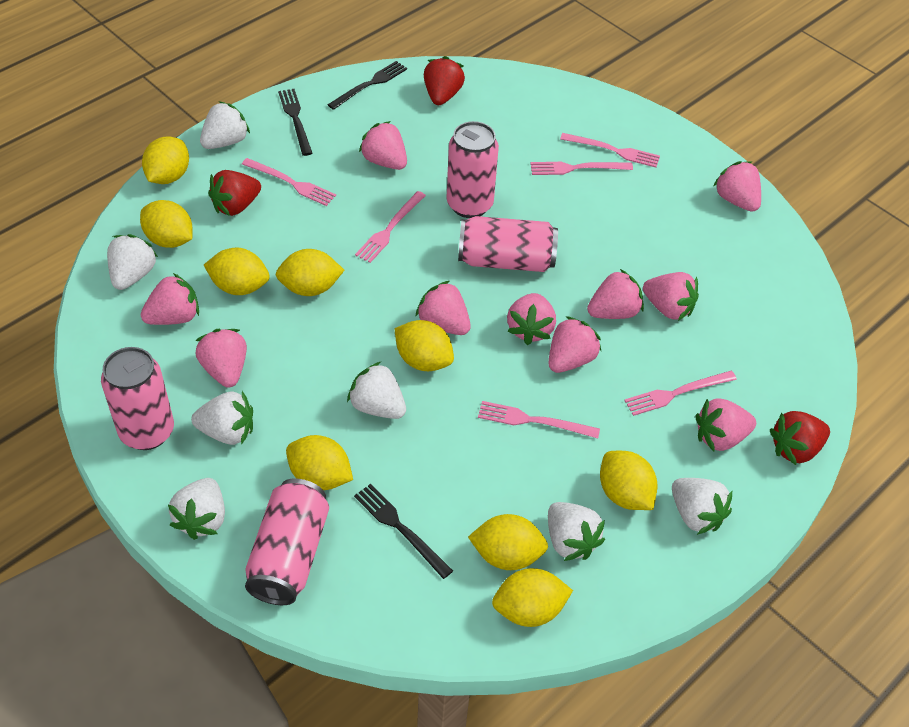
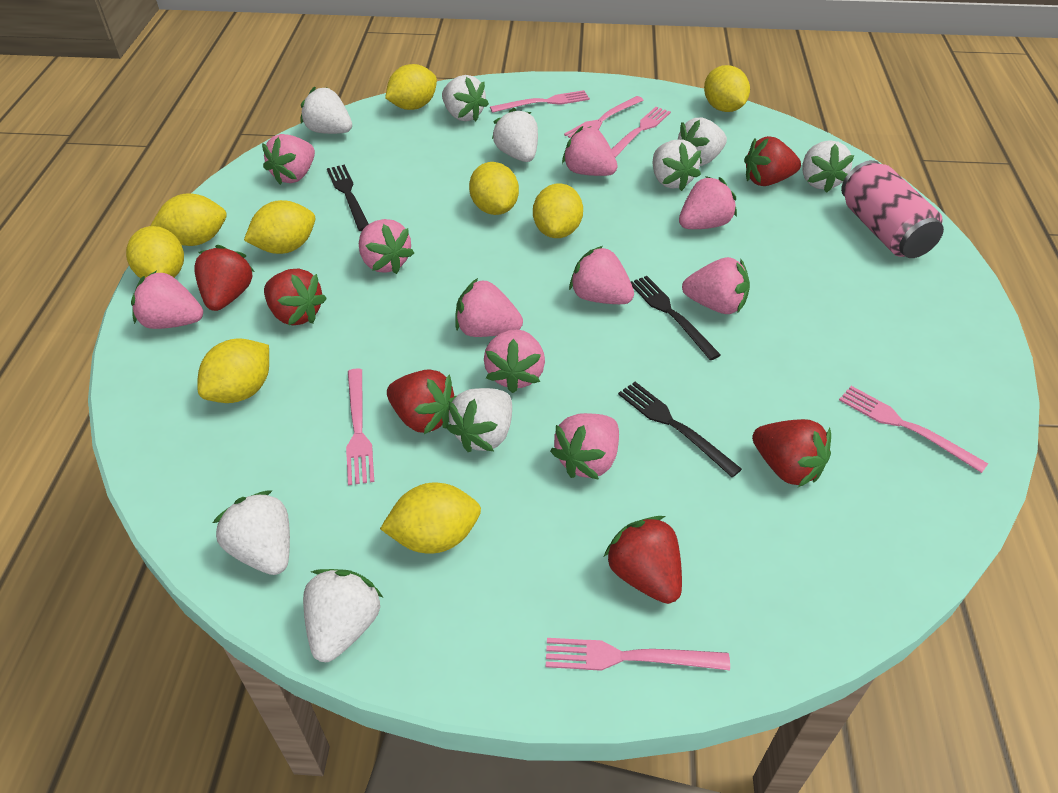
pink can: [101,347,174,450] [245,478,329,605] [447,121,499,218] [458,216,558,272] = 4 -> [841,160,944,258] = 1
red strawberry: [208,170,261,216] [424,56,465,105] [770,411,830,465] = 3 -> [194,245,254,311] [264,268,327,326] [387,369,456,434] [604,516,682,604] [744,136,801,186] [752,419,831,487] = 6
white strawberry: [107,234,158,290] [168,478,225,540] [191,391,253,445] [200,101,250,149] [347,362,406,419] [548,502,605,561] [672,478,732,535] = 7 -> [213,490,290,575] [301,87,352,134] [303,569,383,662] [442,75,489,122] [446,388,512,452] [492,108,538,162] [653,139,701,191] [678,117,727,166] [803,140,855,193] = 9

